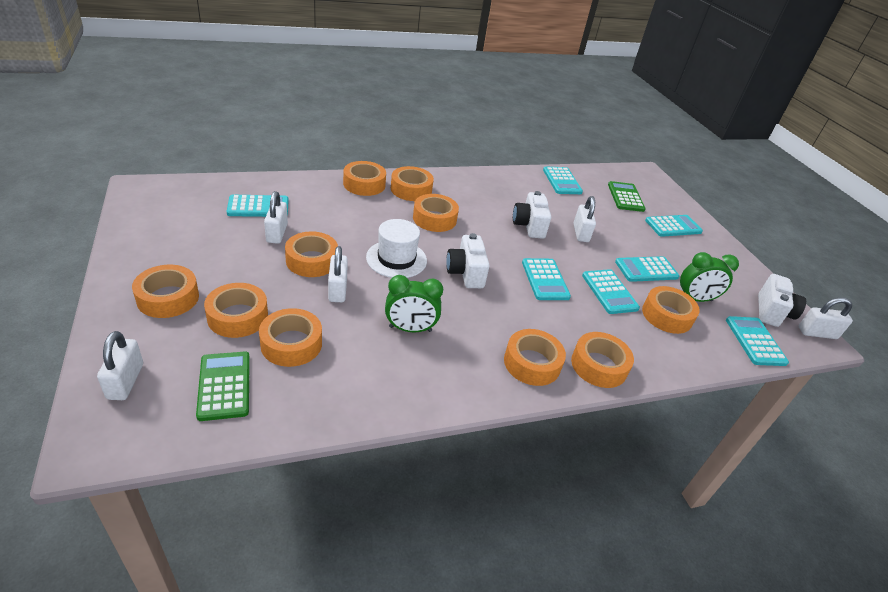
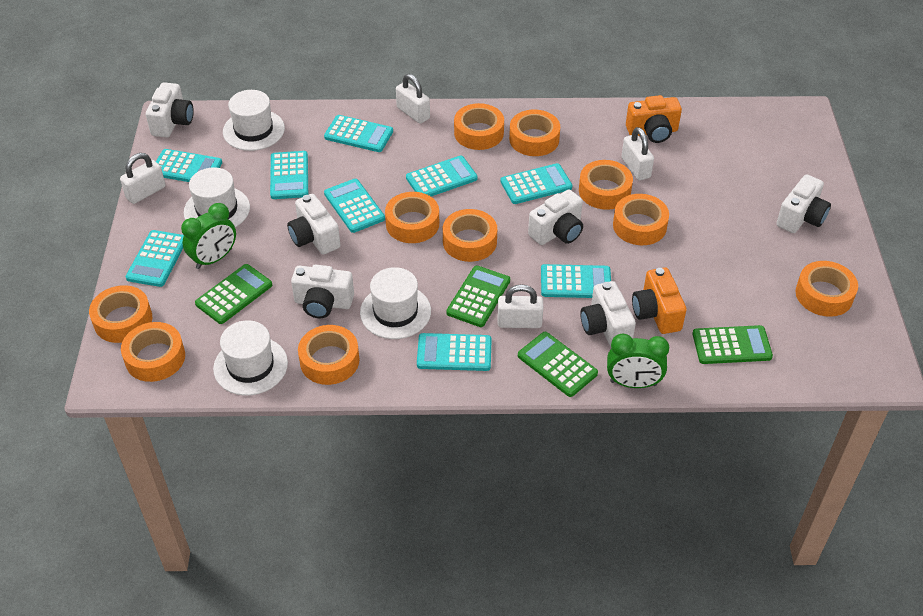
green calculator: [196,352,250,421] [608,181,646,212] = 2 -> [195,264,272,324] [446,266,510,327] [518,332,598,397] [692,325,773,364] = 4
orange camera: none = 0 -> [626,95,682,143] [632,268,686,334] = 2
turquoise calculator: [227,195,289,217] [522,258,571,300] [543,166,583,194] [582,269,640,314] [615,256,679,282] [645,215,703,237] [726,316,789,366] = 7 -> [125,230,184,287] [156,149,222,182] [270,151,308,199] [324,115,393,152] [324,179,385,233] [406,156,478,196] [417,333,492,371] [501,163,572,204] [541,264,611,298] = 9
white camera: [446,233,490,288] [513,191,551,239] [758,274,806,327] = 3 -> [146,82,194,138] [287,194,340,255] [291,264,354,318] [528,189,583,245] [580,281,636,347] [776,174,831,233] = 6
white hat: [366,219,427,278] = 1 -> [184,167,250,227] [213,320,288,396] [223,90,285,151] [360,267,431,339] = 4
white padlock: [97,331,143,400] [264,191,288,244] [328,246,348,302] [573,196,596,242] [799,297,853,339] = 5 -> [120,153,166,204] [396,74,430,124] [498,284,543,328] [622,127,654,181] = 4

